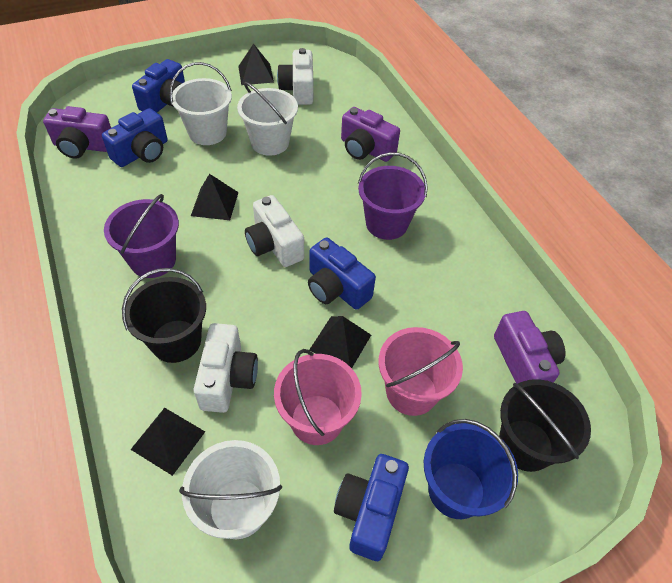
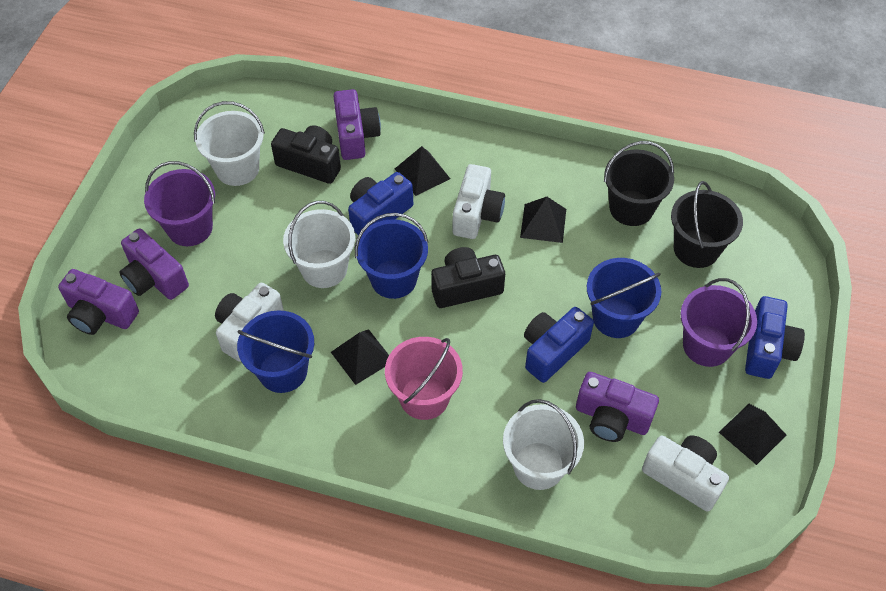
black camera: none = 0 -> [271,125,341,184] [431,247,505,308] = 2
blue bucket: [424,419,518,519] = 1 -> [237,310,314,393] [355,213,428,299] [587,258,661,338] = 3
blue camera: [102,108,168,167] [132,59,185,112] [308,238,376,310] [334,454,409,561] = 4 -> [348,172,413,235] [524,307,594,383] [745,296,805,379] = 3
pink bucket: [274,349,362,445] [378,327,463,416] = 2 -> [385,337,463,420] = 1
purple camera: [43,106,111,159] [341,107,400,162] [494,311,565,384] = 3 -> [58,269,139,335] [119,228,189,300] [333,89,381,160] [576,372,659,442] = 4

